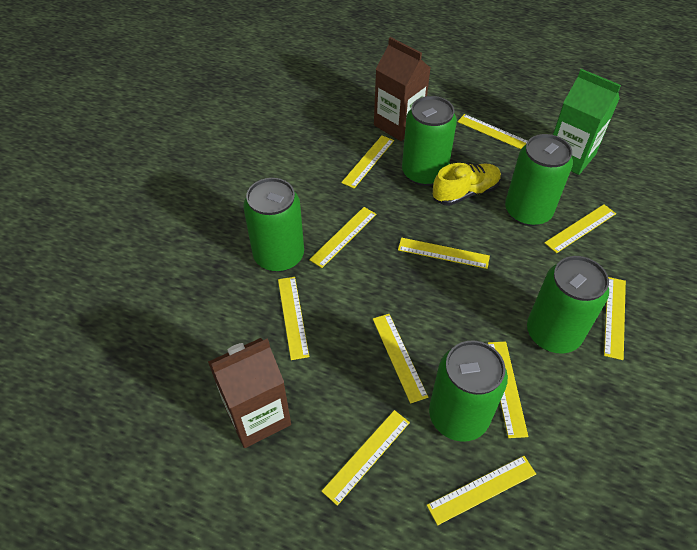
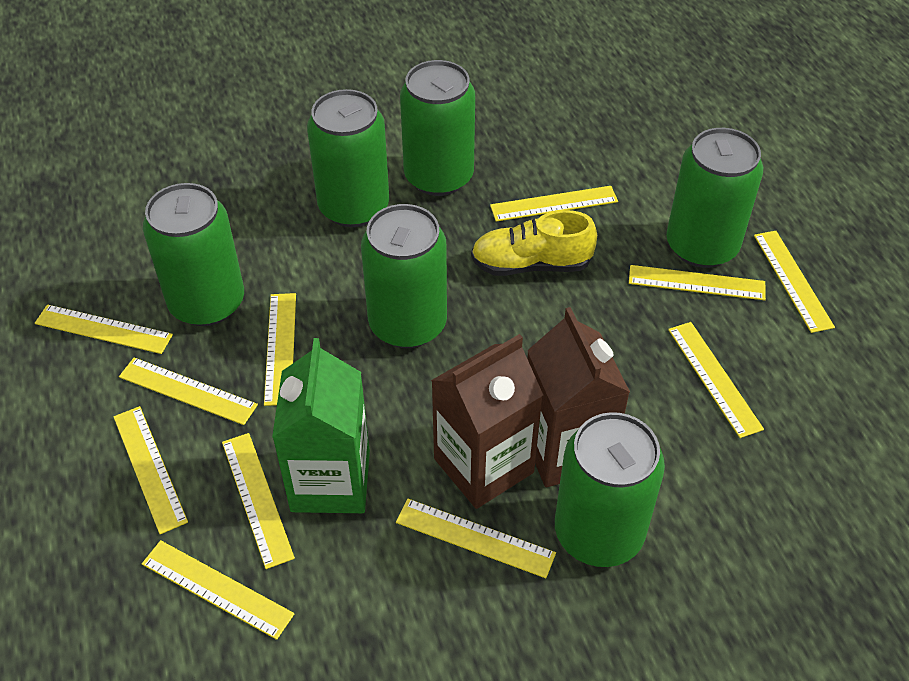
green can: [243,178,304,272] [402,96,457,186] [429,341,508,442] [505,134,573,226] [527,256,609,354] = 5 -> [143,183,244,326] [307,89,389,227] [361,204,447,348] [400,60,475,196] [555,412,665,567] [666,128,763,268] = 6

